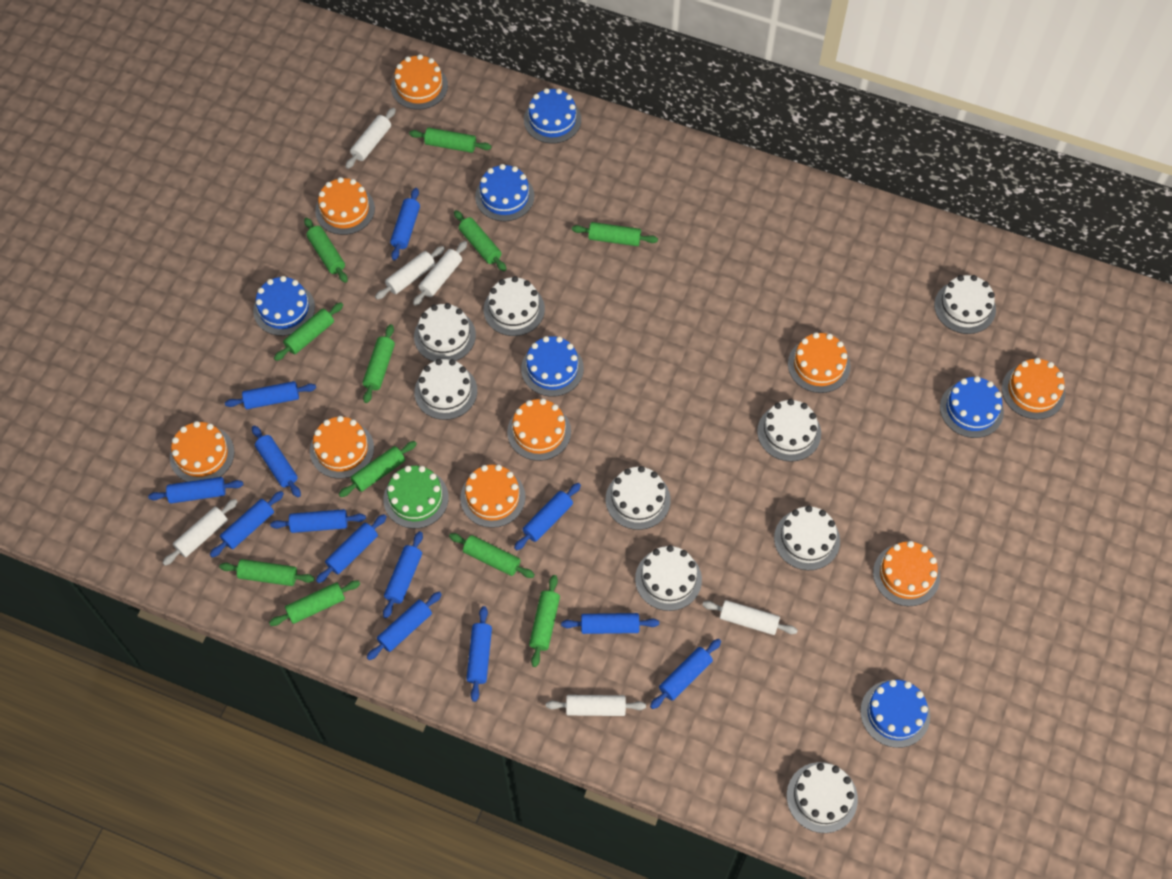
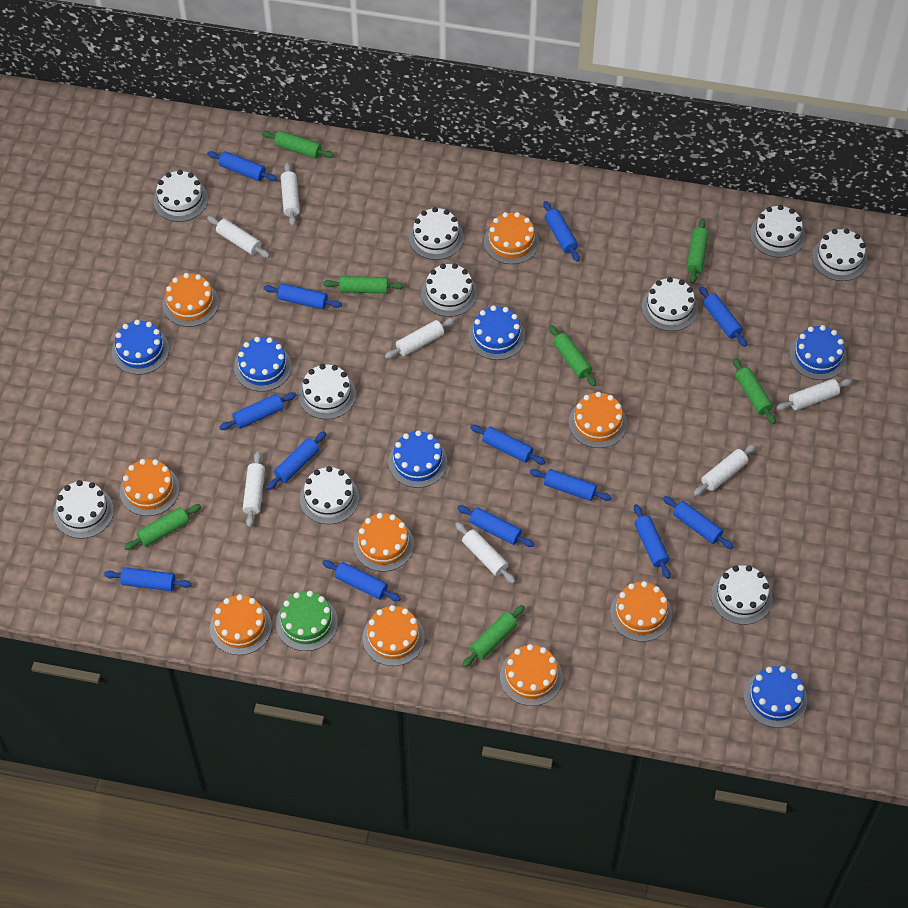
green rolling pin: [219,559,315,586] [269,580,360,626] [274,303,343,361] [304,218,348,283] [339,441,417,497] [363,324,395,403] [409,128,491,153] [449,533,535,578] [454,210,507,271] [529,575,560,667] [572,222,658,246] = 11 -> [124,504,201,550] [262,131,334,159] [323,276,404,294] [462,605,525,667] [549,325,596,386] [687,218,709,284] [733,358,776,424] = 7
white cake: [414,303,476,362] [414,359,477,420] [484,276,545,336] [606,466,671,530] [635,545,702,611] [757,399,821,462] [774,506,840,570] [787,762,858,833] [934,275,996,334] = 9 -> [53,480,114,539] [153,170,208,222] [298,364,356,419] [300,466,359,524] [409,207,464,260] [421,263,477,317] [642,277,698,331] [711,565,773,625] [750,205,805,258] [812,229,868,281] = 10
white rolling pin: [162,499,238,566] [345,108,396,169] [375,246,445,300] [413,241,467,306] [546,695,646,716] [702,600,798,635] = 6 -> [207,216,270,258] [243,451,265,527] [281,162,300,226] [385,318,455,359] [455,522,515,584] [693,444,756,496] [777,379,852,410] = 7

